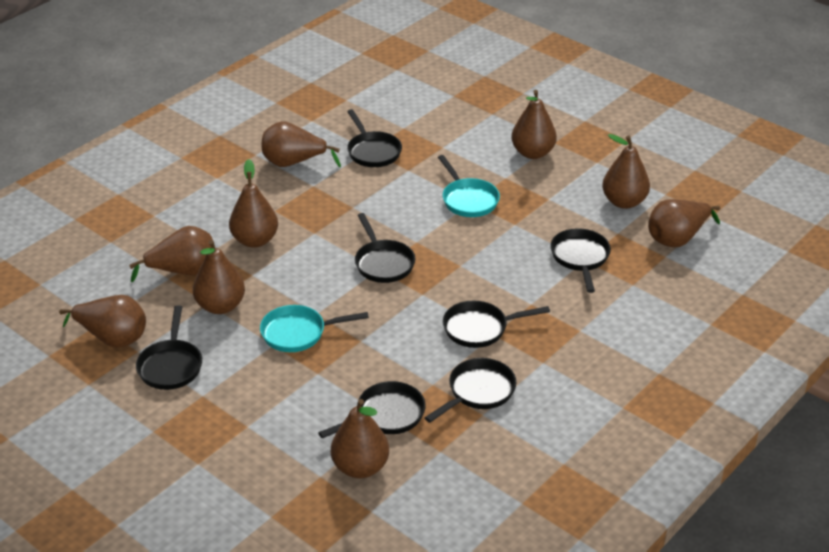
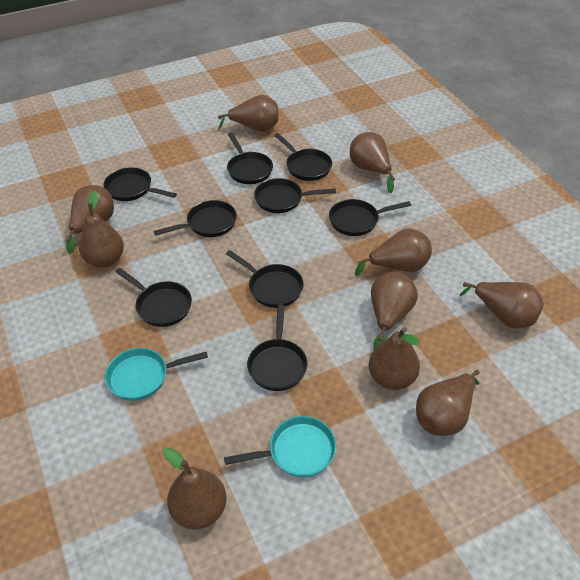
black pan: [136,305,202,390] [318,381,426,439] [347,109,402,167] [355,213,415,283] [425,358,516,423] [443,301,550,348] [550,228,611,293] = 7 -> [104,167,177,201] [115,268,192,327] [154,200,237,237] [226,250,304,308] [227,132,273,184] [247,305,308,391] [254,178,336,213] [274,133,332,181] [329,199,411,236] = 9
brown pear: [59,295,146,348] [129,226,213,282] [193,240,245,314] [229,159,278,248] [262,121,341,167] [331,399,389,478] [511,90,557,159] [602,134,650,209] [648,199,720,247] = 9 -> [66,185,114,254] [79,190,124,268] [163,447,227,530] [218,95,278,131] [350,132,395,193] [355,228,432,276] [369,327,420,390] [371,272,418,350] [416,370,480,436] [460,282,544,329] = 10

